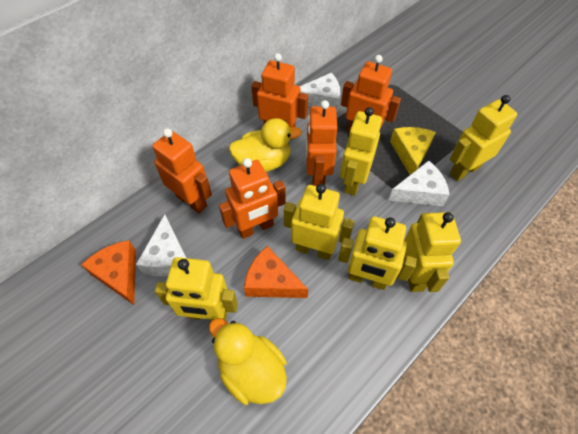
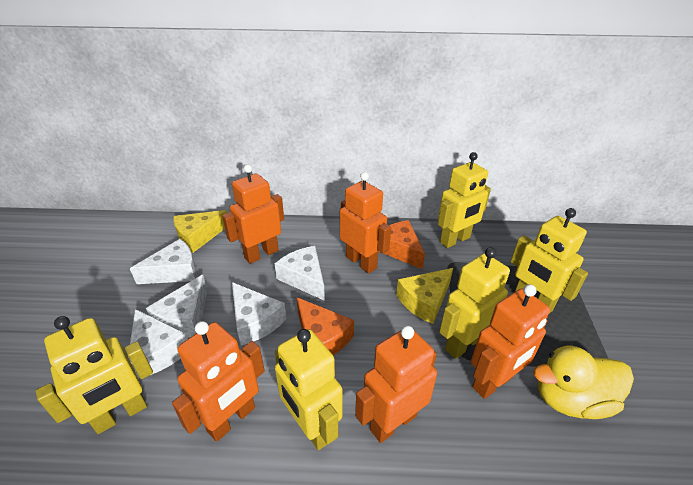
white cheese: [136,214,186,277] [300,73,340,112] [388,160,450,206] = 3 -> [128,309,188,379] [130,239,197,284] [146,275,208,338] [232,282,286,345] [275,246,325,301] = 5
yellow cheese: [390,127,436,175] = 1 -> [173,210,227,253] [396,268,453,324] = 2
yellow duck: [209,318,287,405] [229,118,302,172] = 2 -> [533,346,634,419] = 1
yellow robot: [155,257,238,321] [284,184,354,260] [338,216,417,290] [340,107,382,196] [404,212,461,292] [450,95,517,181] = 6 -> [35,316,153,434] [275,329,342,450] [438,152,491,248] [439,247,510,359] [511,208,588,313] = 5

